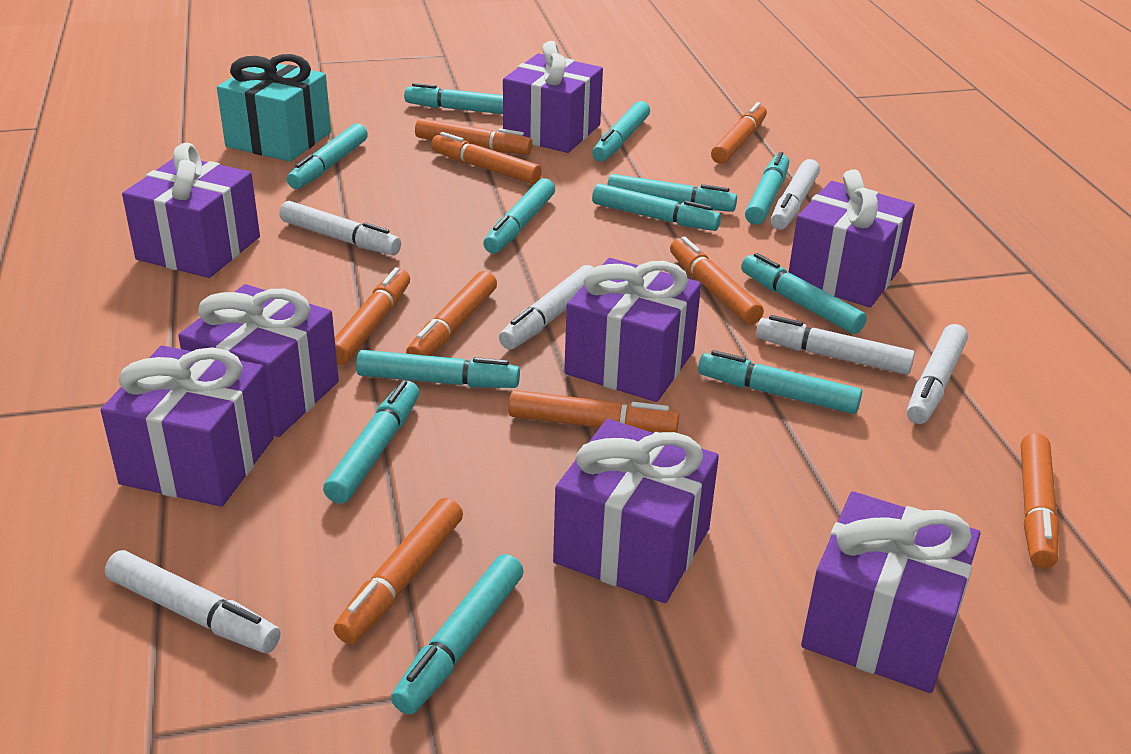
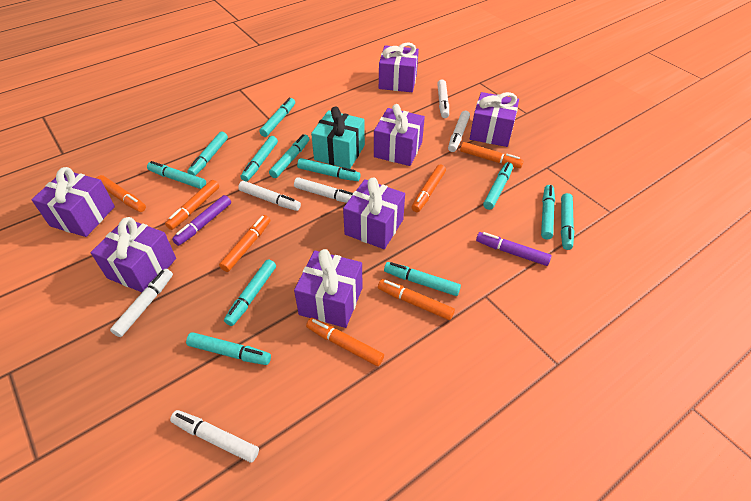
orange marker: [334,498,463,644] [335,267,410,365] [406,271,497,356] [415,118,533,155] [431,132,542,184] [508,390,679,433] [670,236,764,325] [711,102,767,164] [1021,433,1059,569] = 9 -> [96,175,146,212] [165,180,219,230] [219,215,270,272] [306,318,384,366] [378,279,455,320] [412,164,446,212] [460,142,523,168] = 7
purple gift: [101,346,274,507] [122,143,260,278] [178,284,339,437] [503,41,603,153] [553,419,719,603] [564,258,701,402] [788,169,915,308] [801,491,980,693] = 8 -> [32,167,115,237] [91,217,176,292] [294,249,363,328] [343,177,405,249] [374,104,425,166] [379,42,419,92] [470,92,519,147] = 7
purple marker: none = 0 -> [172,195,231,246] [476,232,552,266] = 2

